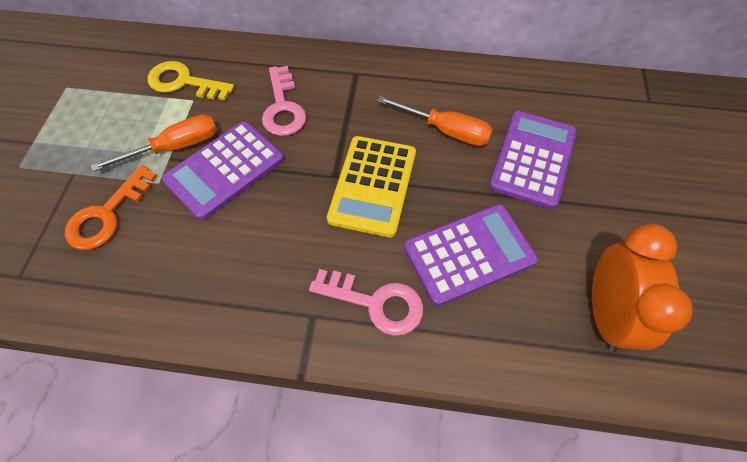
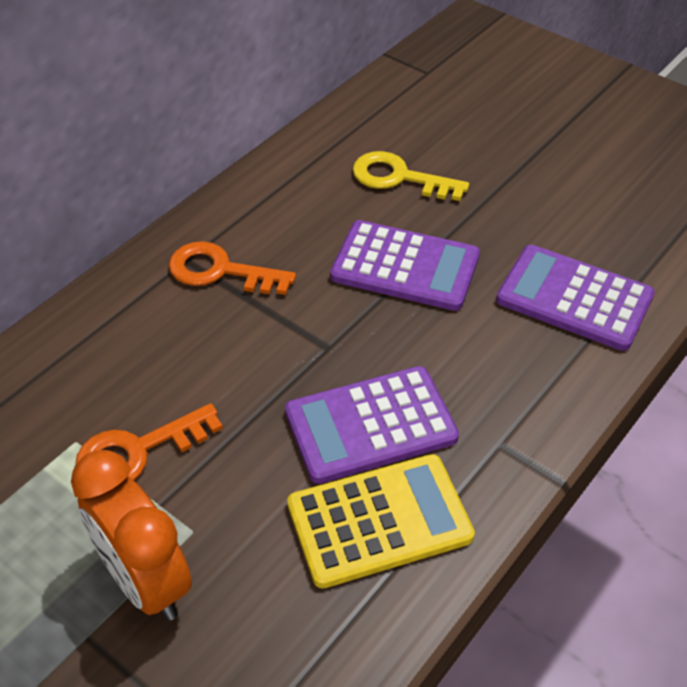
orange key: [65,165,158,250] = 1 -> [75,403,223,480] [169,241,296,295] = 2
orange screwdriver: [91,114,217,172] [377,96,493,146] = 2 -> none = 0
pink key: [262,66,306,136] [309,269,423,336] = 2 -> none = 0

